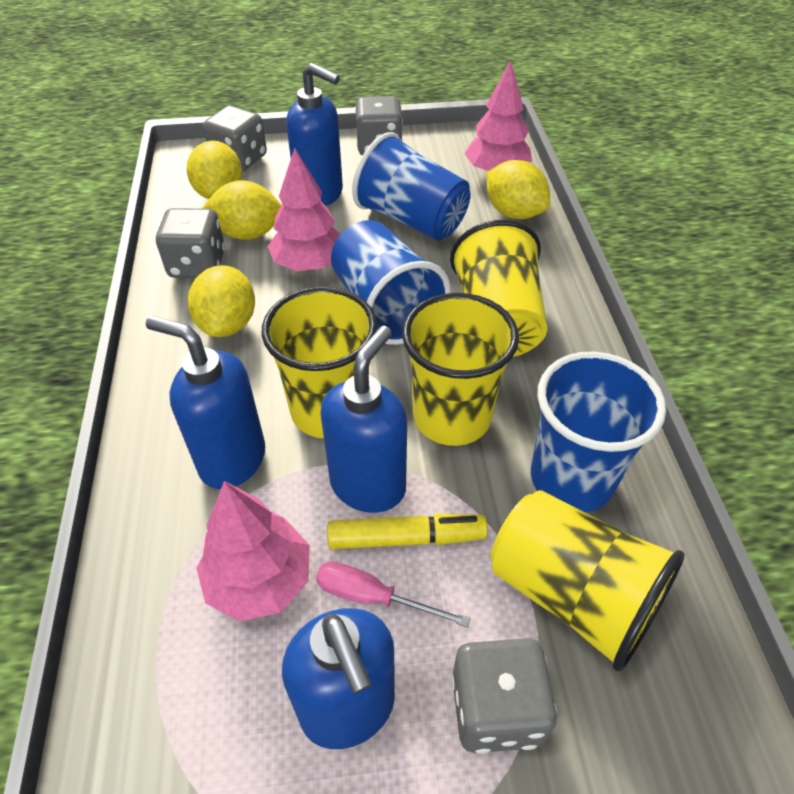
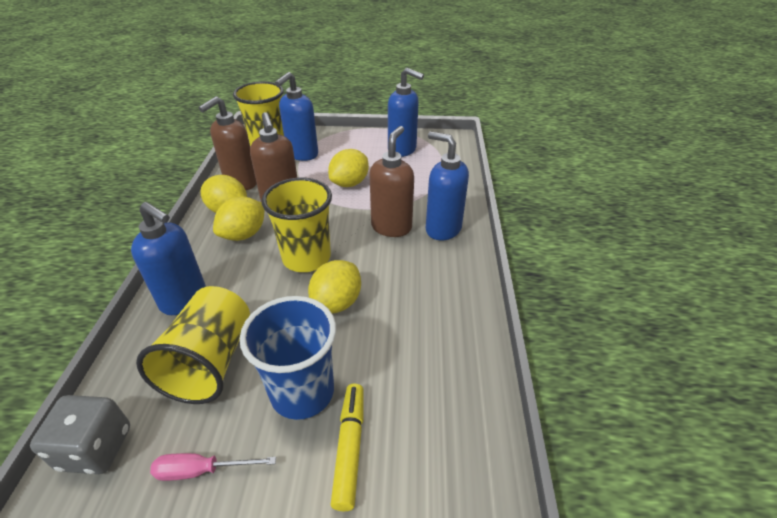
blue cup: [331,220,451,345] [352,132,471,241] [531,351,666,512] = 3 -> [240,296,336,420] = 1
brown soap dispenser: none = 0 -> [199,96,257,190] [250,112,297,203] [370,126,414,237] = 3
grey dice: [156,208,225,278] [203,105,267,171] [355,96,403,155] [452,638,557,754] = 4 -> [30,395,130,474] = 1
pink tree: [197,481,310,622] [267,148,341,271] [464,60,532,171] = 3 -> none = 0
yellow cup: [262,287,377,438] [402,293,519,446] [450,220,547,357] [491,490,685,671] = 4 -> [136,286,250,404] [233,82,284,146] [262,178,332,272] = 3

